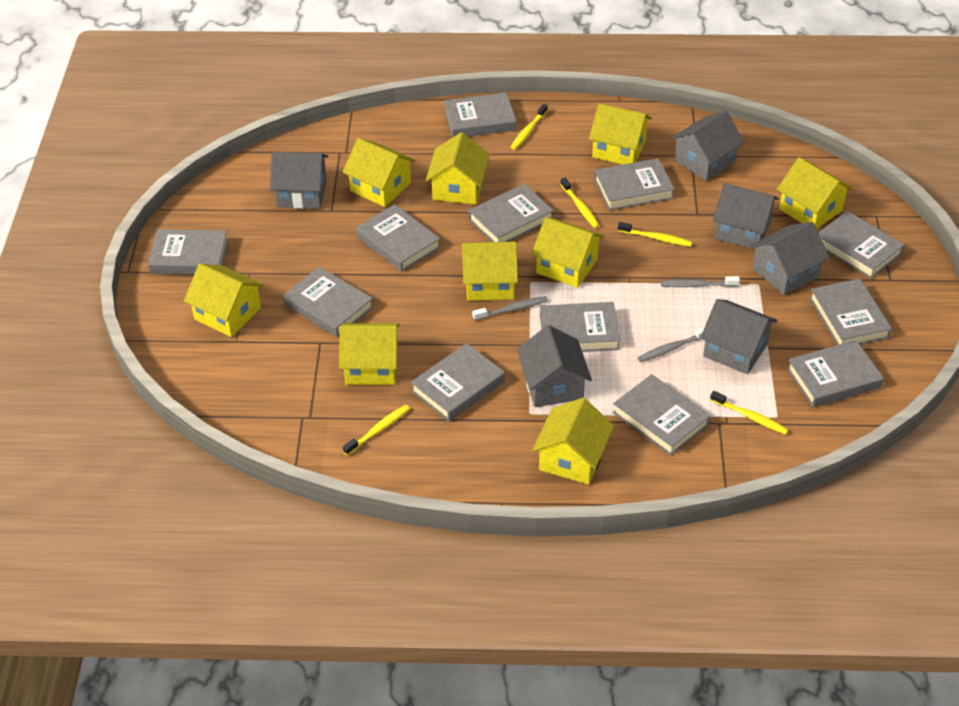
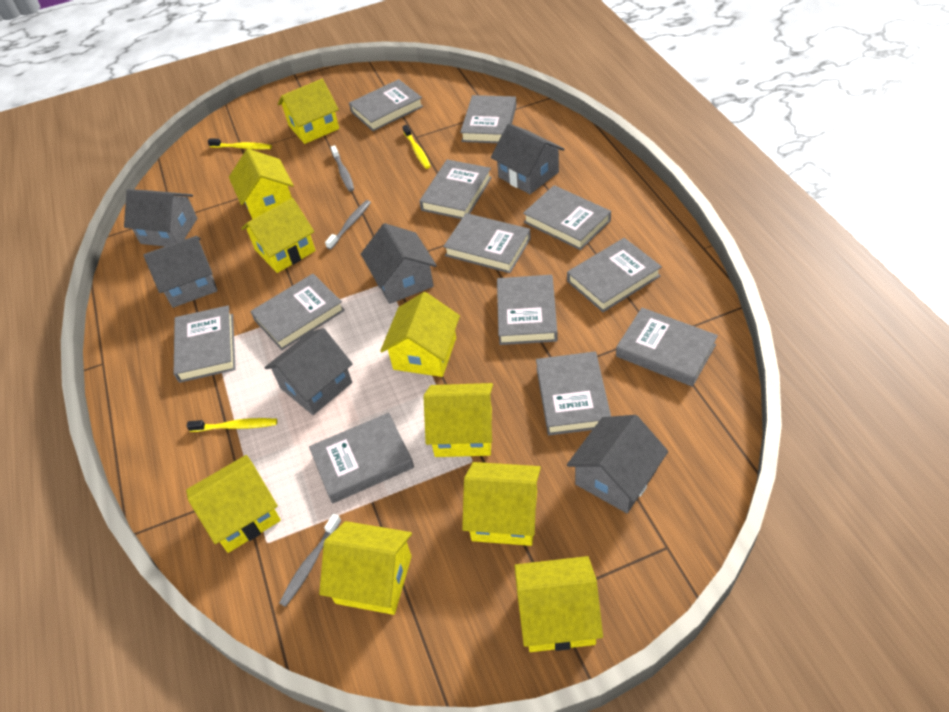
yellow toothbrush: [343,405,410,456] [511,104,548,150] [560,177,600,228] [618,222,692,247] [710,391,788,435] = 5 -> [187,418,277,432] [208,138,272,150] [402,125,431,169] = 3

